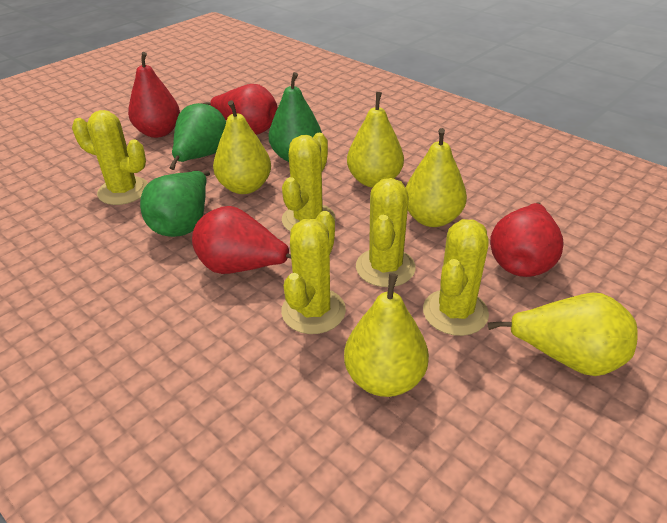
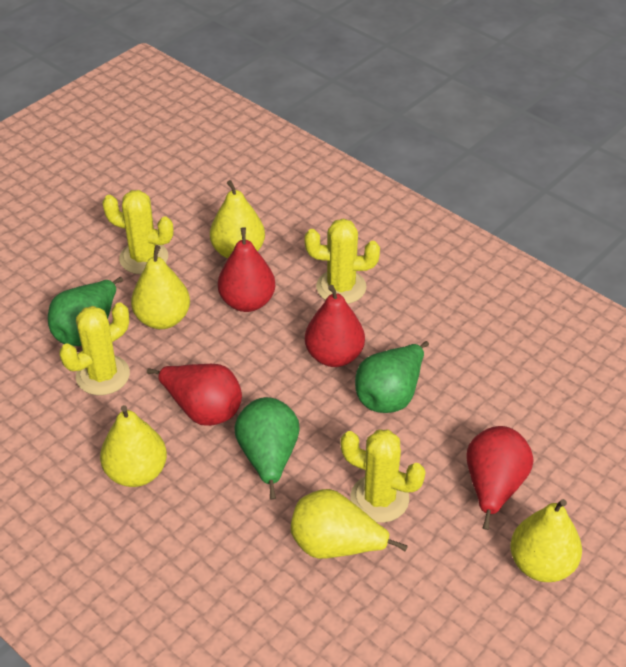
yellow cactus: [72,110,148,205] [281,211,346,334] [282,133,335,232] [356,178,416,287] [423,219,489,336] = 5 -> [59,302,130,395] [102,190,174,274] [305,218,380,304] [340,429,425,523] = 4

